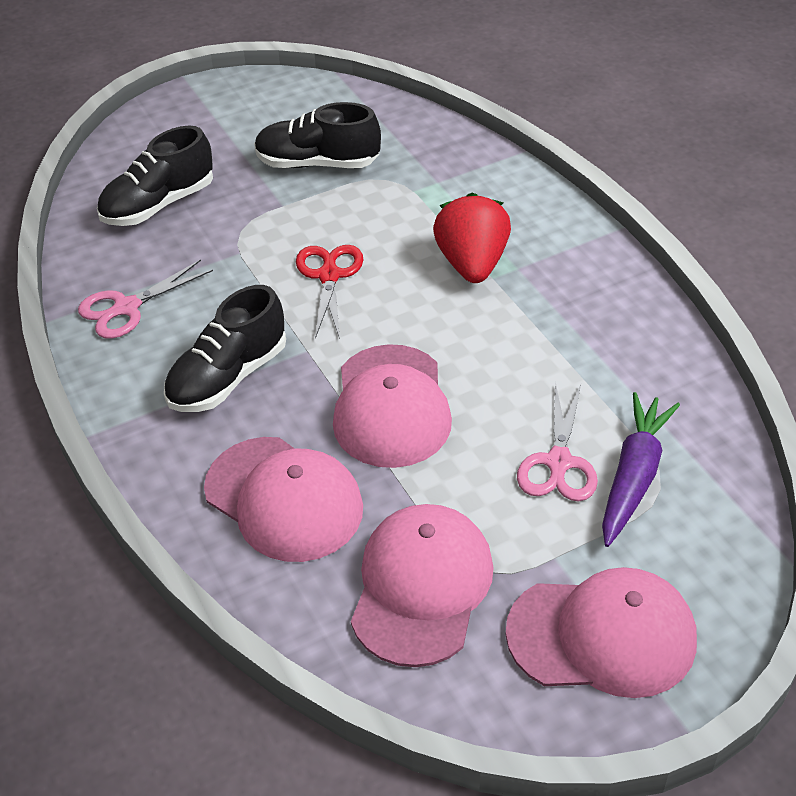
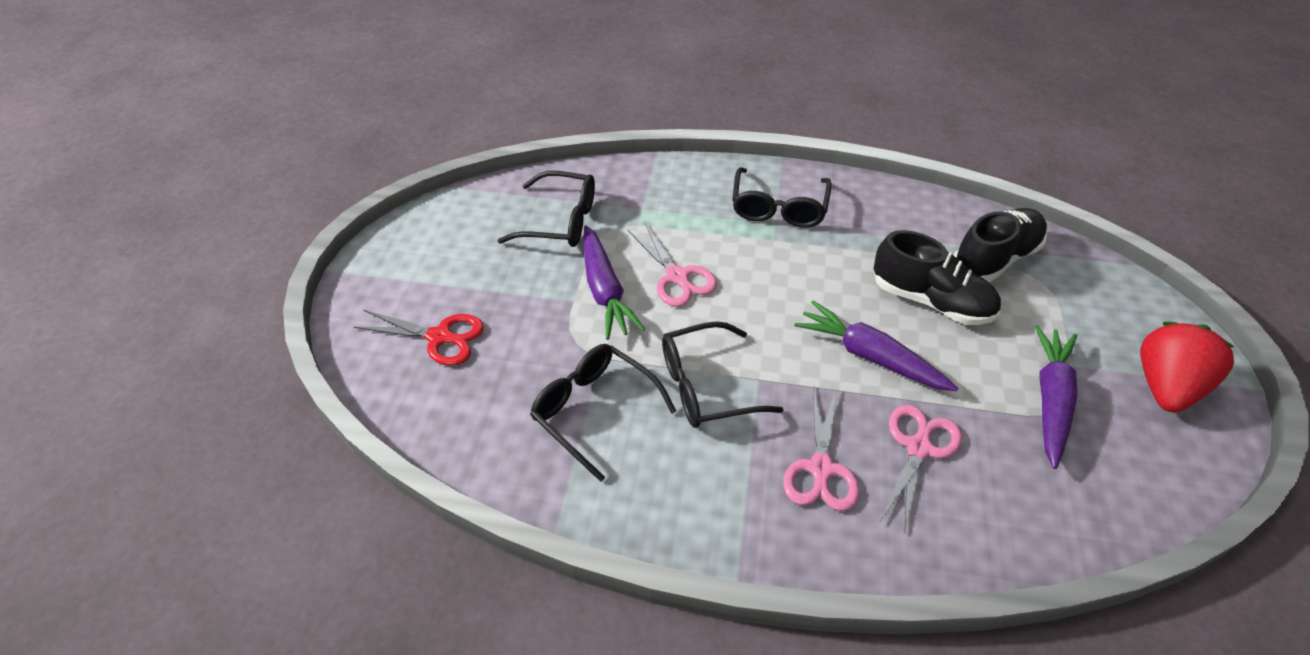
black glasses: none = 0 -> [497,171,595,247] [530,344,676,482] [662,321,784,428] [732,167,832,228] = 4
black shoe: [97,125,213,226] [164,285,286,412] [254,102,381,168] = 3 -> [874,230,1001,325] [954,208,1047,283] = 2
pink cap: [204,437,363,562] [333,344,452,468] [351,504,493,667] [505,567,697,698] = 4 -> none = 0
pink scissors: [78,260,213,339] [517,383,598,502] = 2 -> [628,223,717,307] [783,386,859,511] [880,405,962,532] = 3
purple carrot: [602,392,680,547] = 1 -> [583,225,645,340] [795,301,958,391] [1034,325,1077,469] = 3

